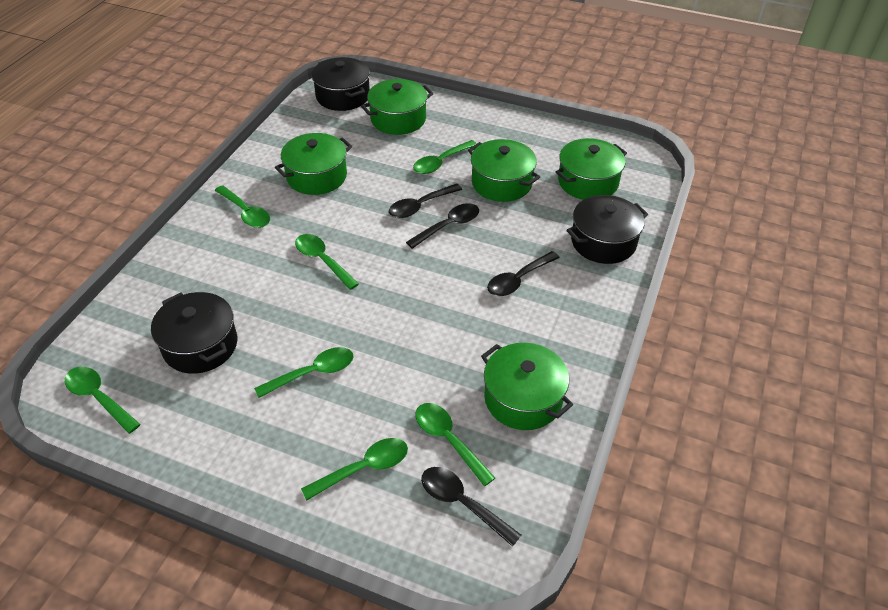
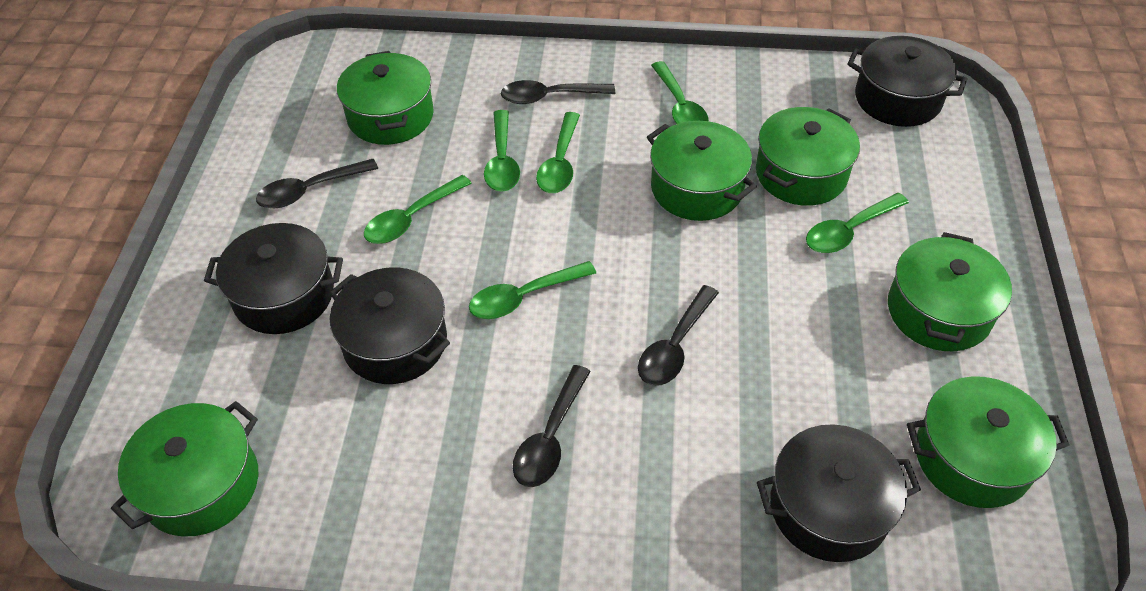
black pot: [151,292,237,374] [312,57,370,111] [567,195,648,264] = 3 -> [204,223,343,334] [330,267,450,384] [757,424,921,562] [847,36,967,127] = 4
green pot: [275,133,352,195] [361,79,434,135] [468,139,540,202] [481,343,573,430] [555,138,627,200] = 5 -> [111,401,258,536] [337,51,434,145] [647,121,757,221] [756,107,860,206] [888,232,1012,351] [907,376,1069,508] = 6
green spoon: [65,366,141,434] [214,185,270,228] [254,347,354,398] [295,234,359,290] [301,438,408,500] [413,140,477,174] [415,403,495,486] = 7 -> [364,175,472,244] [469,261,596,319] [484,110,520,192] [536,112,580,193] [651,61,709,124] [806,193,909,253] = 6

